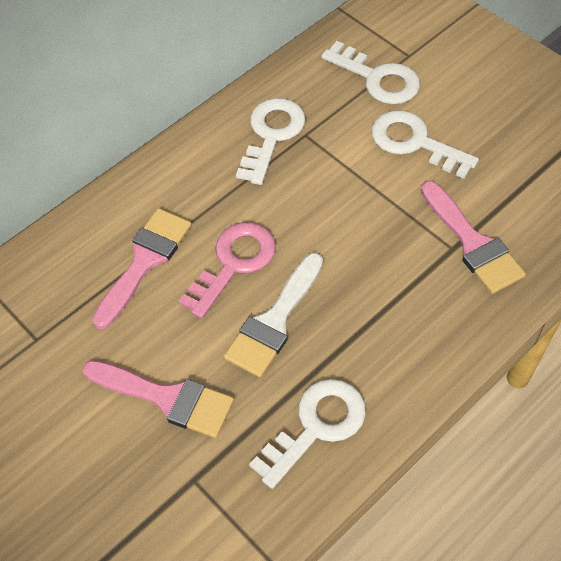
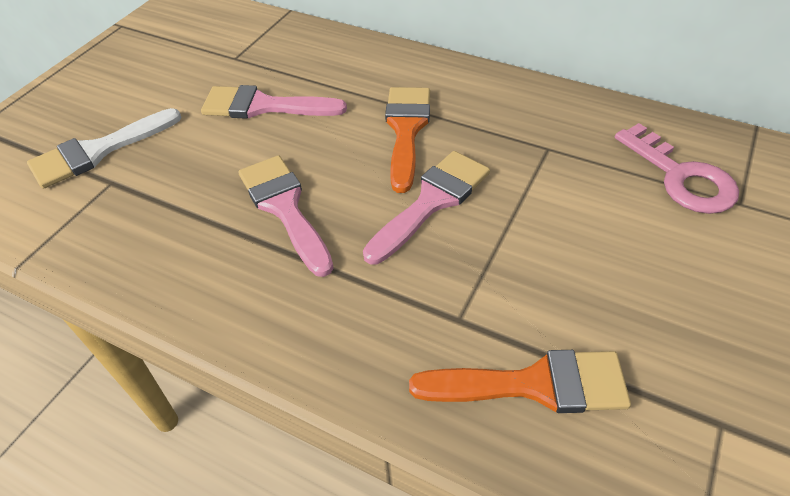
orange brush: none = 0 -> [385,87,430,193] [409,350,631,413] = 2
white key: [236,98,306,185] [249,379,366,489] [321,41,420,104] [372,110,479,179] = 4 -> none = 0

